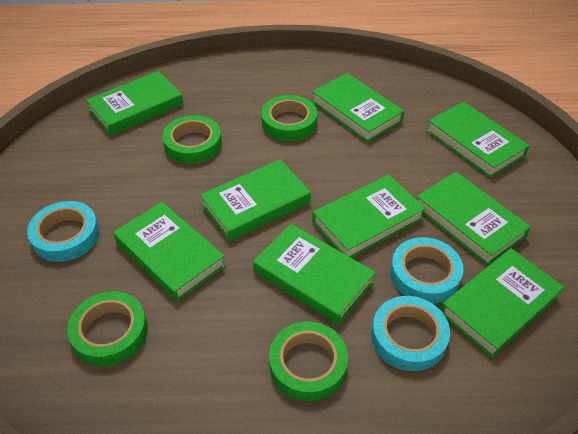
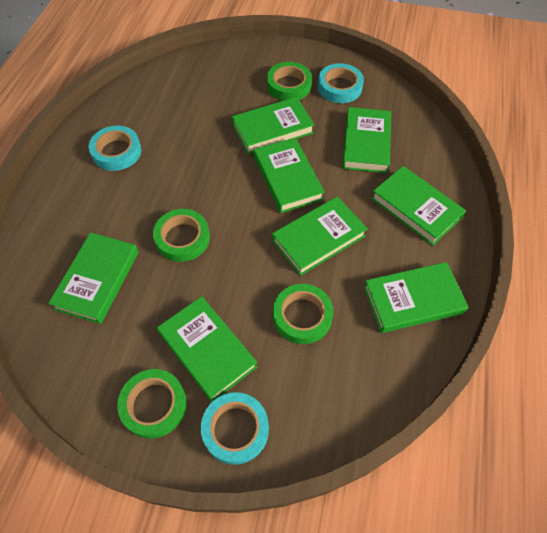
green book: [86,71,184,136] [113,202,226,302] [200,159,311,241] [253,224,376,325] [312,73,404,143] [312,175,426,258] [417,172,531,266] [426,102,530,178] [441,248,564,358] = 9 -> [48,232,139,324] [157,296,257,402] [232,97,314,154] [254,138,325,213] [272,196,368,276] [342,107,391,173] [364,262,468,333] [371,166,466,246] = 8

